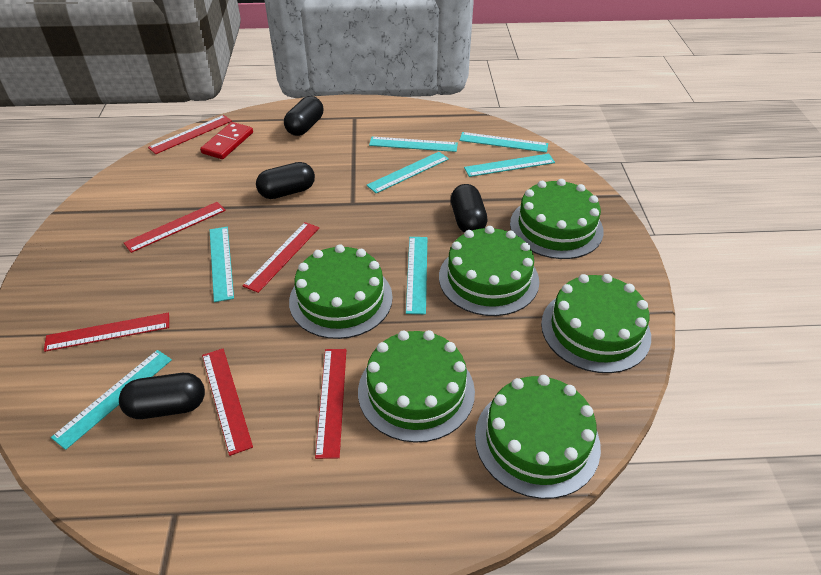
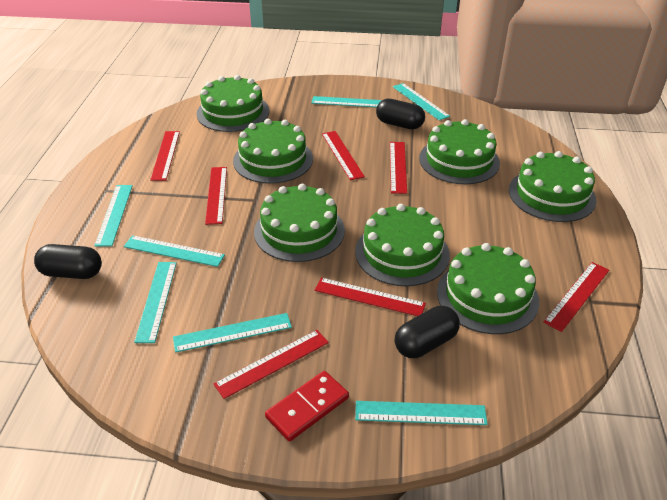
black capsule: [119,373,205,419] [256,162,315,199] [284,96,324,136] [451,184,488,233] = 4 -> [34,244,102,279] [376,99,425,129] [395,306,460,358] = 3
green cake: [289,244,393,339] [358,330,475,443] [439,226,539,316] [475,375,601,499] [510,179,604,259] [541,274,651,373] = 6 -> [196,75,269,132] [233,119,313,184] [254,184,345,262] [355,204,450,286] [419,119,500,184] [437,243,539,334] [509,151,597,222] = 7
red ruler: [44,313,169,352] [124,202,225,253] [148,115,232,154] [202,349,253,456] [243,222,319,293] [315,349,346,459] = 6 -> [150,131,180,181] [205,167,227,225] [214,330,329,399] [315,278,426,316] [322,131,365,180] [390,142,407,194] [543,262,609,332] = 7

